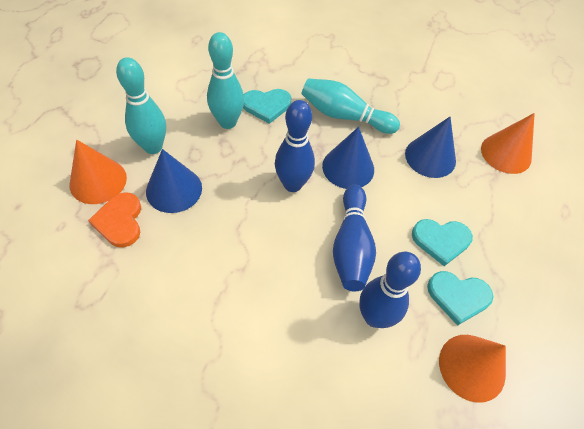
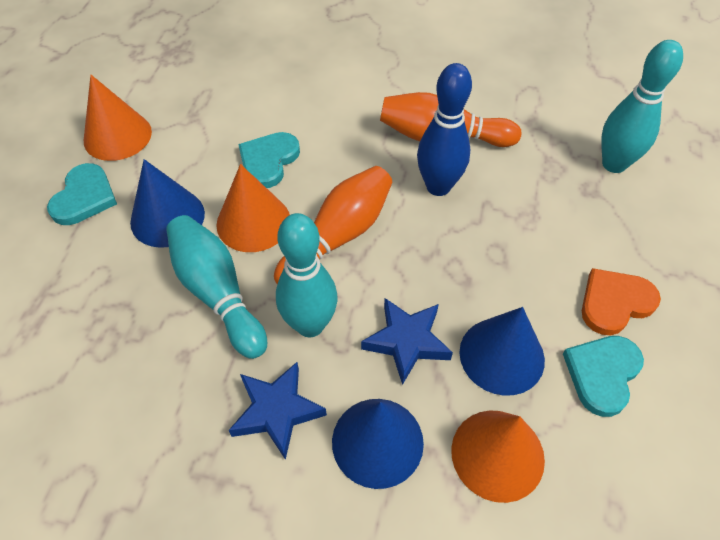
blue bowling pin: [275,100,315,192] [333,185,376,291] [359,252,421,328] = 3 -> [417,63,472,196] = 1
blue star: none = 0 -> [229,362,327,460] [361,298,453,385] = 2
orange bowling pin: none = 0 -> [274,166,392,284] [380,92,522,147] = 2

